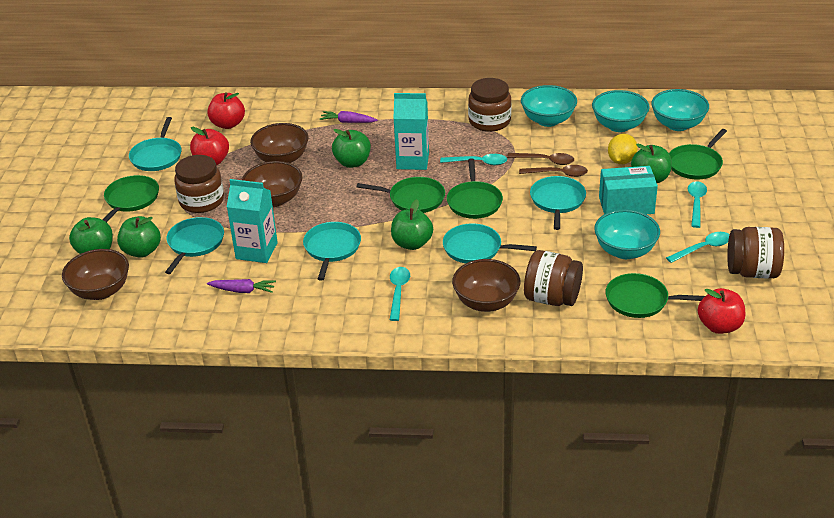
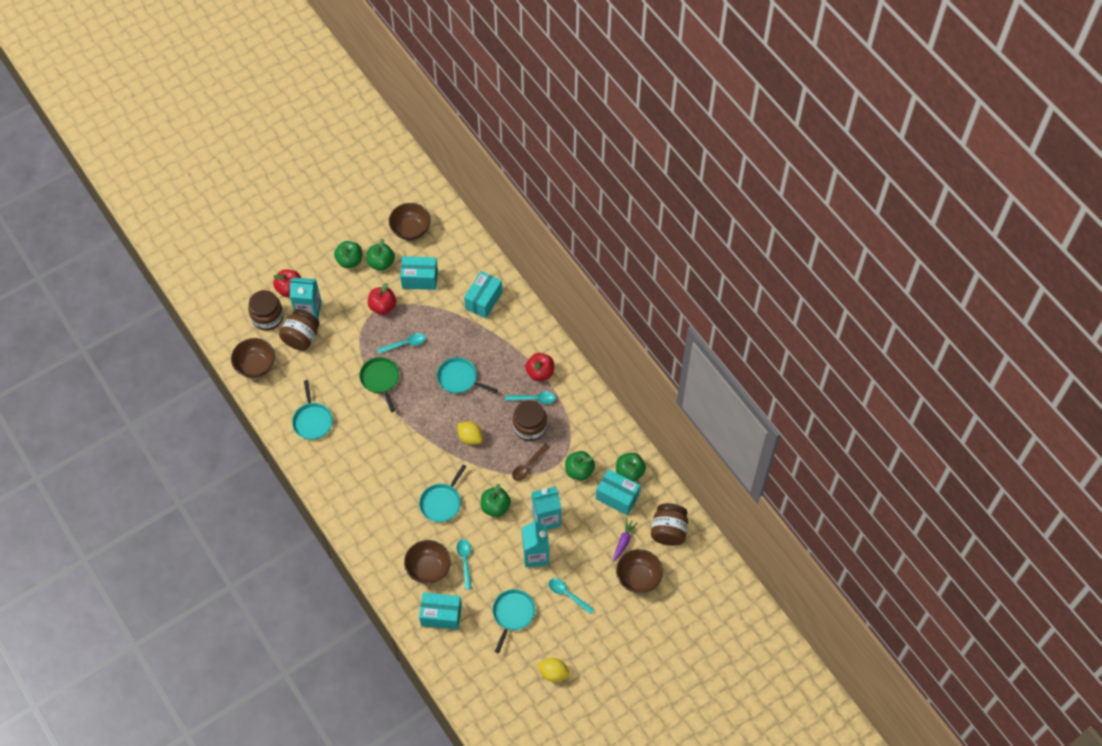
brown spoon: [507,153,574,165] [519,165,588,177] = 2 -> [512,443,550,481] = 1
green pan: [103,175,159,222] [357,177,445,213] [447,158,503,219] [606,273,705,318] [669,129,727,179] = 5 -> [359,357,399,412] = 1
purple carrot: [207,279,276,293] [320,111,377,123] = 2 -> [613,518,638,562] = 1
turquoise bowl: [521,85,577,127] [592,90,650,132] [594,210,660,259] [651,89,709,131] = 4 -> none = 0
turquoise box: [599,166,658,214] = 1 -> [400,256,438,290] [419,592,462,630] [464,271,502,319] [596,469,641,515] = 4
turquoise carton: [227,179,278,263] [393,93,429,170] = 2 -> [290,277,322,319] [522,520,549,567] [532,487,561,530] = 3
turquoise pan: [129,117,182,171] [165,217,224,274] [303,222,361,281] [443,223,537,264] [530,176,586,230] = 5 -> [292,380,333,440] [419,465,467,522] [437,357,497,394] [492,589,535,653] = 4
yellow lemon: [608,134,638,164] = 1 -> [457,422,483,445] [537,658,570,682] = 2

